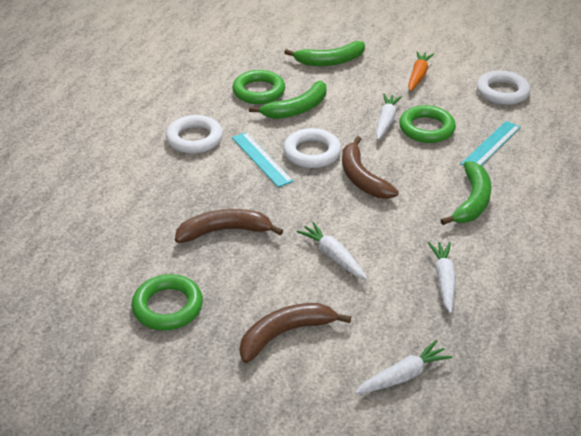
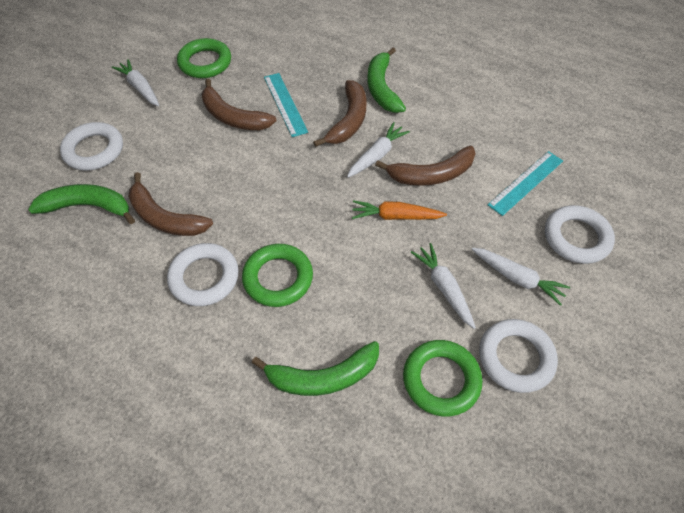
brown banana: [175,209,283,243] [240,303,351,363] [342,136,399,199] = 3 -> [128,172,213,236] [202,79,276,130] [313,80,367,147] [375,146,476,186] = 4
white ring: [166,115,223,154] [283,128,341,168] [477,70,531,105] = 3 -> [60,122,123,171] [167,243,239,306] [479,319,558,393] [545,205,615,264] = 4

